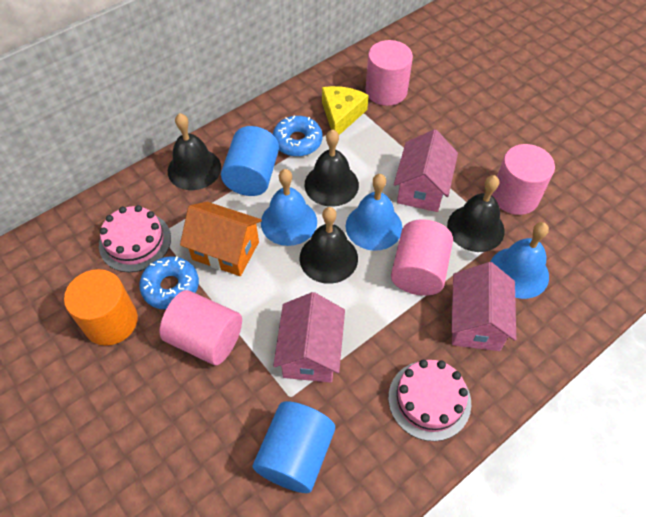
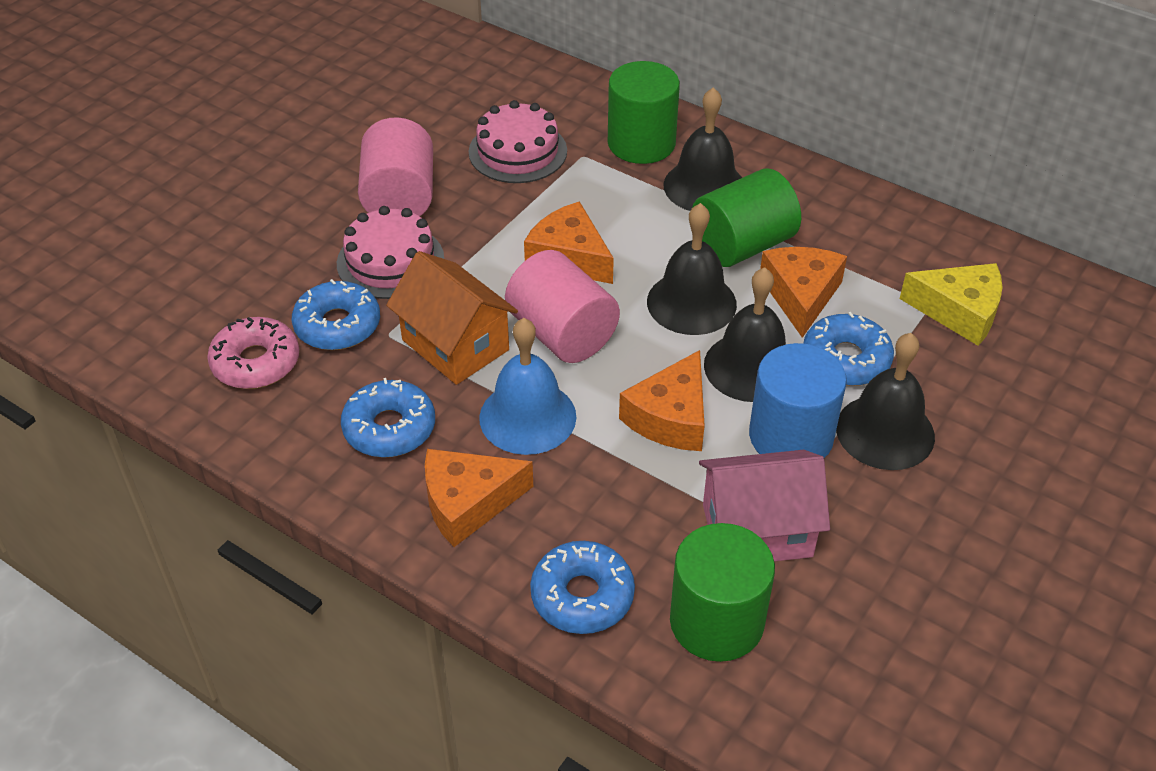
blue bell: [261,169,317,246] [346,174,402,251] [490,222,549,299] = 3 -> [479,318,576,455] = 1
blue cylinder: [221,126,279,196] [253,401,335,493] = 2 -> [749,343,847,458] = 1
blue donut: [139,256,199,310] [273,115,322,157] = 2 -> [292,279,380,350] [341,378,435,458] [530,541,635,634] [803,312,894,386] = 4
green cylinder: none = 0 -> [608,61,680,164] [670,523,775,662] [692,168,801,267] = 3
orange cheese: none = 0 -> [425,449,533,547] [524,201,614,284] [619,350,705,451] [760,247,847,338] = 4
orange cylinder: [64,269,138,346] = 1 -> none = 0
pink cylinder: [159,290,242,365] [366,40,413,106] [391,219,453,296] [492,144,555,215] = 4 -> [358,117,433,216] [505,250,620,363] = 2
pink donut: none = 0 -> [207,317,299,389] = 1
pink house: [273,292,345,383] [394,129,458,212] [451,262,516,351] = 3 -> [699,450,830,561] = 1

